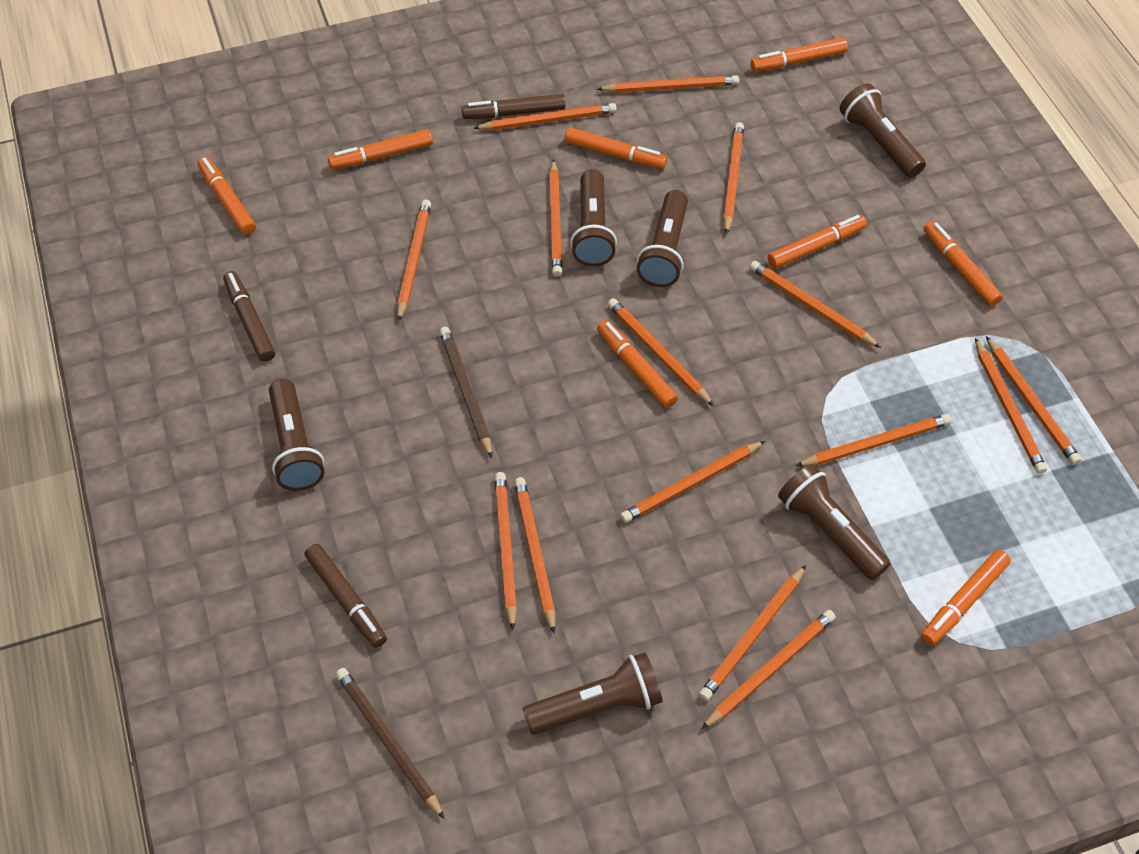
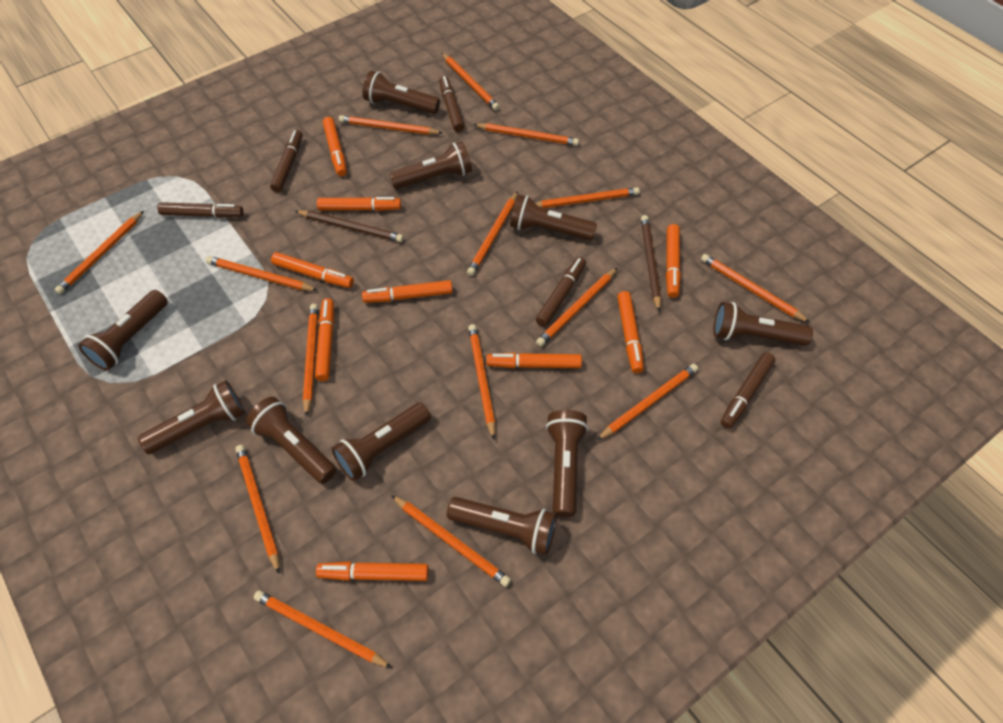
brown flashlight: [269,379,324,491] [523,652,662,735] [570,169,617,266] [637,190,688,287] [778,464,890,580] [840,83,926,178] = 6 -> [78,290,168,371] [138,380,245,454] [246,397,336,484] [332,403,431,481] [363,71,440,114] [389,141,472,189] [447,497,557,555] [510,194,597,240] [546,410,588,517] [713,302,813,346] = 10
brown marker: [223,271,275,362] [305,544,387,648] [462,94,566,119] = 3 -> [158,202,244,218] [270,130,303,193] [439,76,464,132] [536,257,586,327] [721,352,775,429] = 5
orange marker: [197,157,256,235] [328,129,433,170] [564,127,667,169] [597,320,678,408] [750,37,848,72] [768,215,867,269] [921,550,1011,646] [924,221,1003,307] = 8 -> [271,252,354,288] [315,298,334,381] [316,561,429,581] [317,197,401,211] [323,117,347,176] [362,280,453,303] [486,353,582,368] [617,291,644,373] [666,224,681,298] = 9

